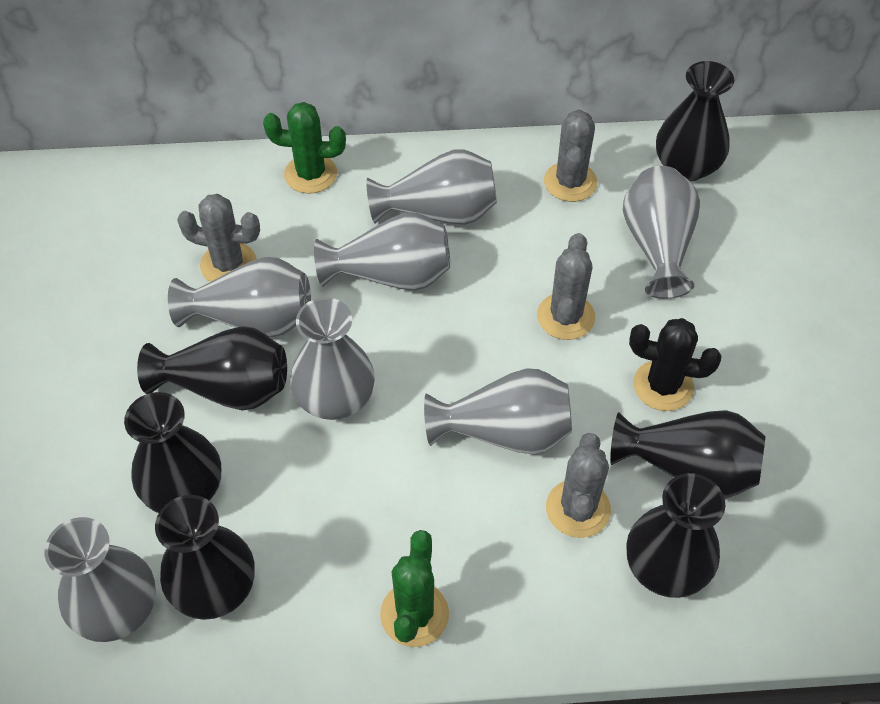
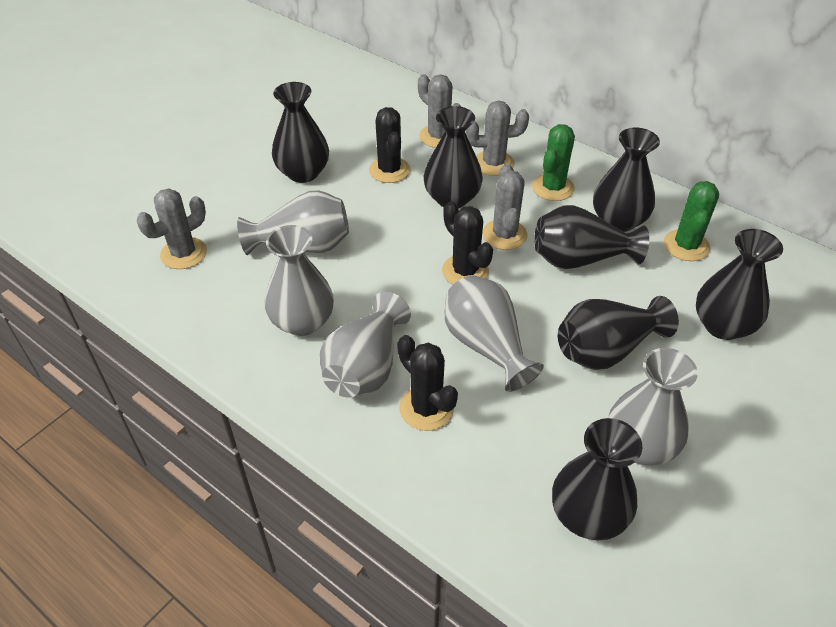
black cactus: [629,318,721,411] = 1 -> [369,107,410,183] [397,335,458,431] [442,201,493,285] = 3
black vase: [124,392,221,513] [137,326,287,411] [155,495,255,620] [610,410,765,498] [626,473,725,598] [656,61,734,181] = 6 -> [272,82,329,183] [424,106,483,208] [534,205,649,269] [552,418,642,541] [558,296,679,370] [593,128,660,232] [696,229,783,340] = 7
grey vase: [44,517,156,642] [168,257,311,337] [290,297,375,420] [314,212,450,291] [366,150,497,225] [424,368,572,455] [623,166,700,299] = 7 -> [237,191,349,255] [265,225,334,336] [320,292,411,398] [445,275,544,392] [608,348,698,466] = 5

